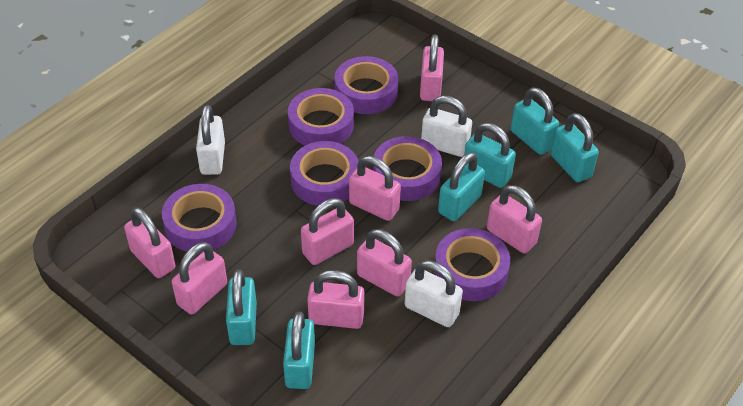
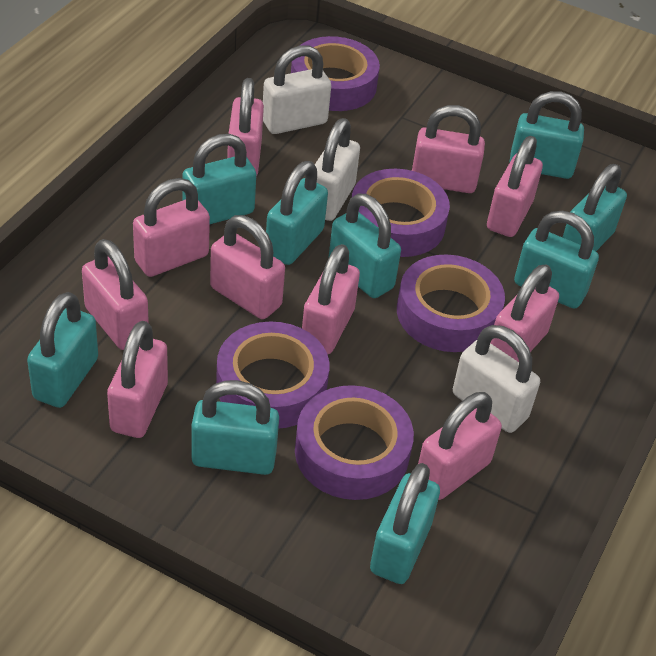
pink padlock: [124,207,176,278] [172,242,227,314] [301,198,354,265] [307,270,365,329] [349,156,401,221] [357,229,412,297] [420,34,444,101] [487,185,542,253] = 8 -> [82,239,149,350] [107,321,168,438] [133,178,210,277] [210,215,285,319] [227,78,264,177] [302,244,360,354] [412,105,485,193] [418,392,502,500] [487,136,543,237] [490,264,559,362] = 10
purple tape: [162,184,237,253] [288,88,354,145] [290,141,358,206] [334,56,398,114] [373,136,442,201] [434,228,510,301] = 6 -> [216,322,329,429] [291,36,380,111] [295,385,414,500] [352,169,450,257] [397,254,505,352] = 5
turquoise padlock: [226,269,257,345] [283,312,315,389] [438,152,485,221] [464,123,516,188] [511,87,559,155] [550,113,599,182] = 6 -> [27,292,98,408] [182,134,256,224] [191,380,279,475] [266,161,328,265] [328,193,401,298] [370,463,440,584] [510,91,584,179] [514,211,599,309] [563,164,627,251] = 9

